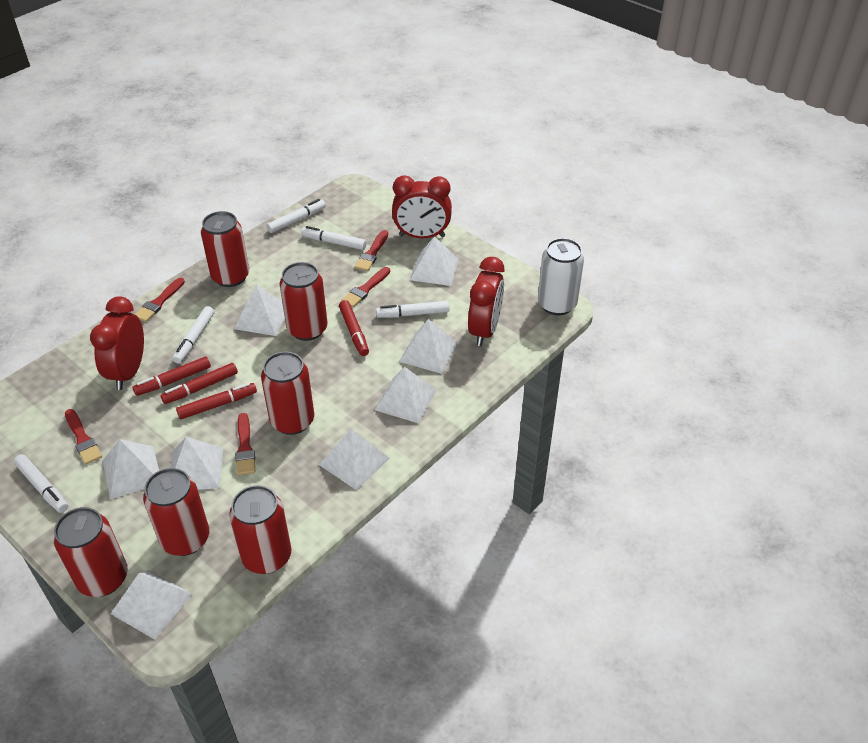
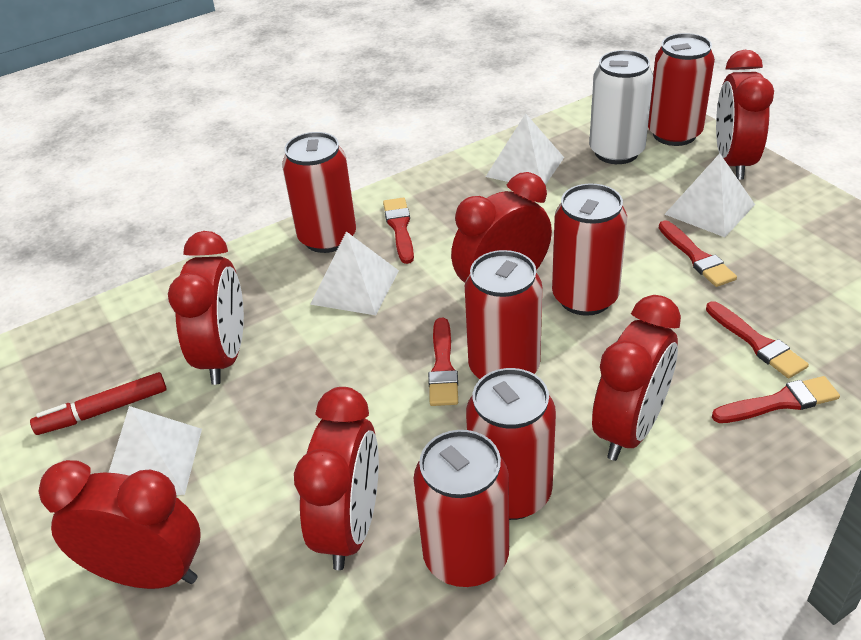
red clock: [90,297,144,390] [392,175,452,238] [468,257,504,346] = 3 -> [38,460,200,589] [168,231,244,385] [294,387,379,570] [451,172,552,283] [592,295,681,461] [716,50,774,180] = 6
red marker: [133,357,211,396] [161,363,238,404] [176,383,257,419] [339,300,369,356] = 4 -> [30,372,167,435] = 1
white marker: [14,454,68,513] [172,306,214,364] [266,199,326,233] [301,226,367,250] [376,301,450,318] = 5 -> none = 0
white pyramid: [102,439,159,499] [111,570,192,640] [171,437,223,490] [234,284,285,336] [319,429,390,490] [375,367,436,423] [399,319,458,374] [410,236,459,286] = 8 -> [109,406,202,495] [310,231,399,315] [486,113,564,185] [665,153,755,237] = 4

